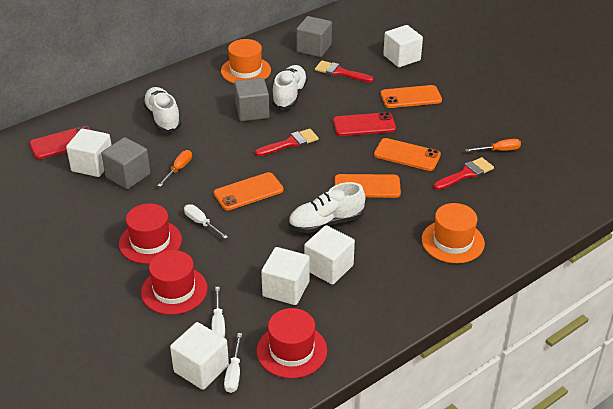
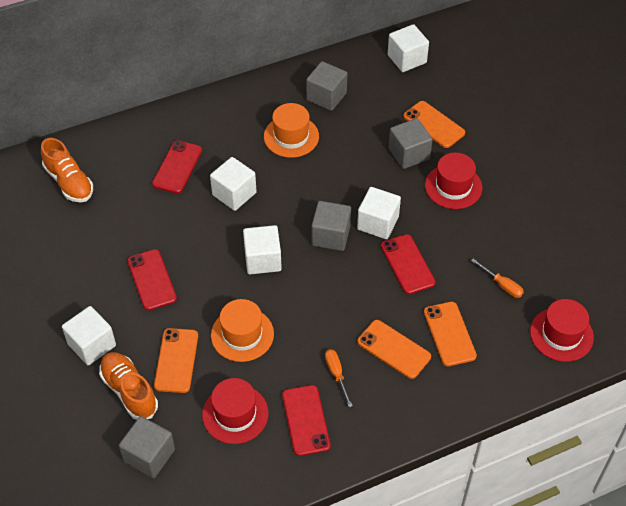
grey cube: [101,137,150,189] [234,78,270,121] [296,16,332,57] = 3 -> [119,416,175,478] [306,61,347,111] [312,201,351,251] [388,118,433,169] = 4
orange shoe: none = 0 -> [41,138,93,203] [99,352,158,420] = 2
red brush: [255,129,319,156] [315,61,374,82] [434,157,494,190] = 3 -> none = 0
red phone: [29,126,91,159] [333,112,396,136] = 2 -> [127,249,177,311] [152,140,202,194] [282,385,331,456] [381,234,435,294] = 4
white screwdriver: [184,204,228,239] [212,287,225,337] [224,333,242,393] = 3 -> none = 0
white shoe: [143,87,181,132] [272,65,308,110] [288,182,365,233] = 3 -> none = 0

